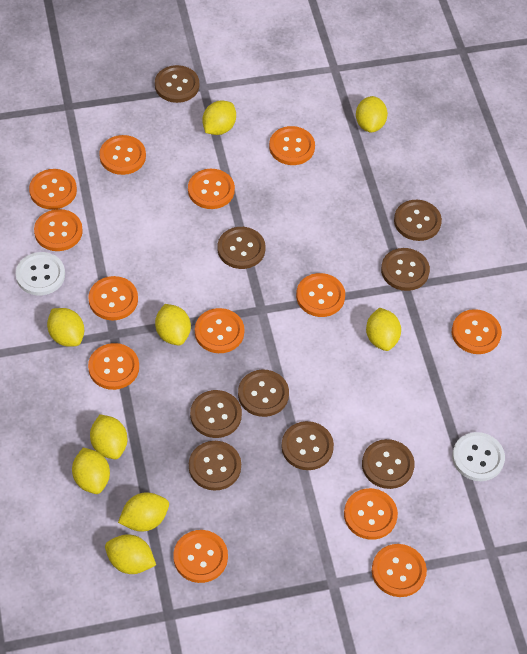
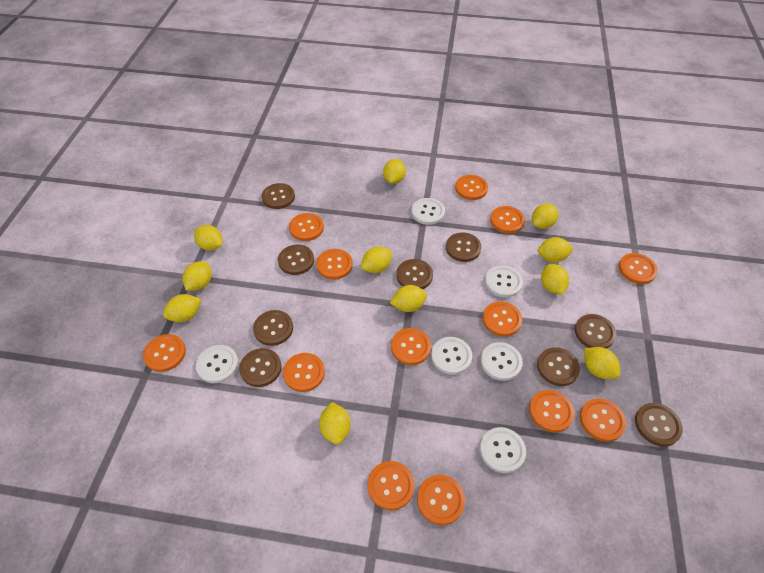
white button: [16,252,65,295] [452,432,505,481] = 2 -> [196,345,238,383] [411,198,445,225] [431,337,472,375] [480,427,526,473] [481,342,523,381] [485,266,523,298] = 6
yellow lemon: [47,308,84,347] [72,448,110,494] [90,414,127,459] [105,534,156,574] [118,492,169,532] [155,304,191,345] [202,101,236,135] [356,96,388,133] [366,308,401,351] = 9 -> [163,294,201,322] [183,262,212,291] [194,225,222,250] [319,402,351,445] [361,247,392,273] [383,159,406,184] [390,285,427,312] [532,204,558,229] [538,237,574,263] [541,264,569,295] [584,347,620,379] = 11

